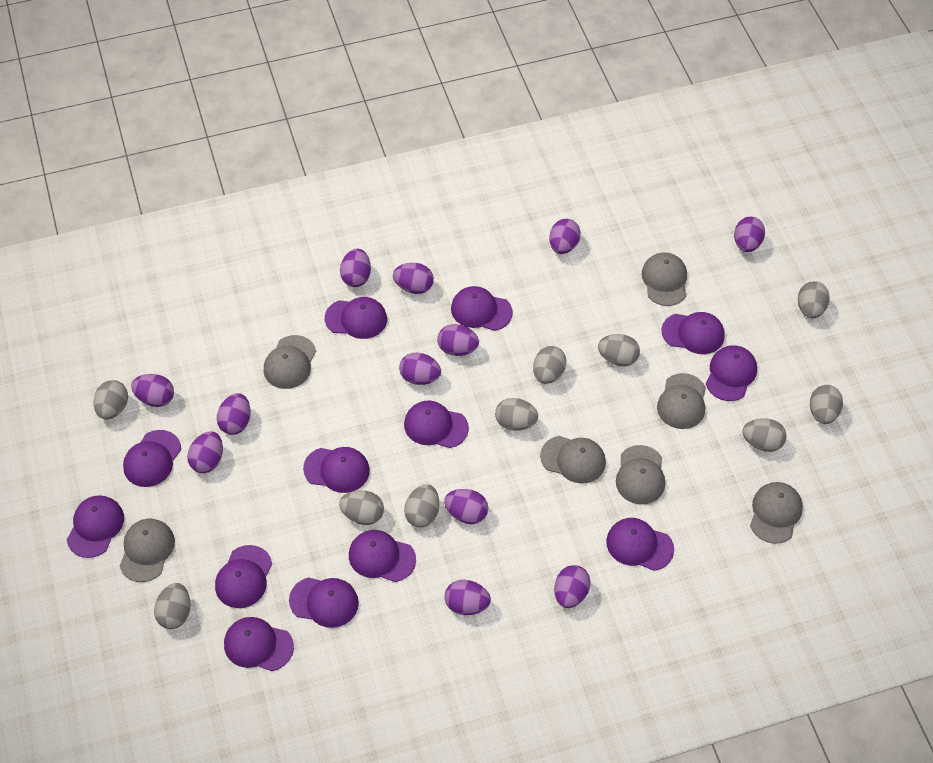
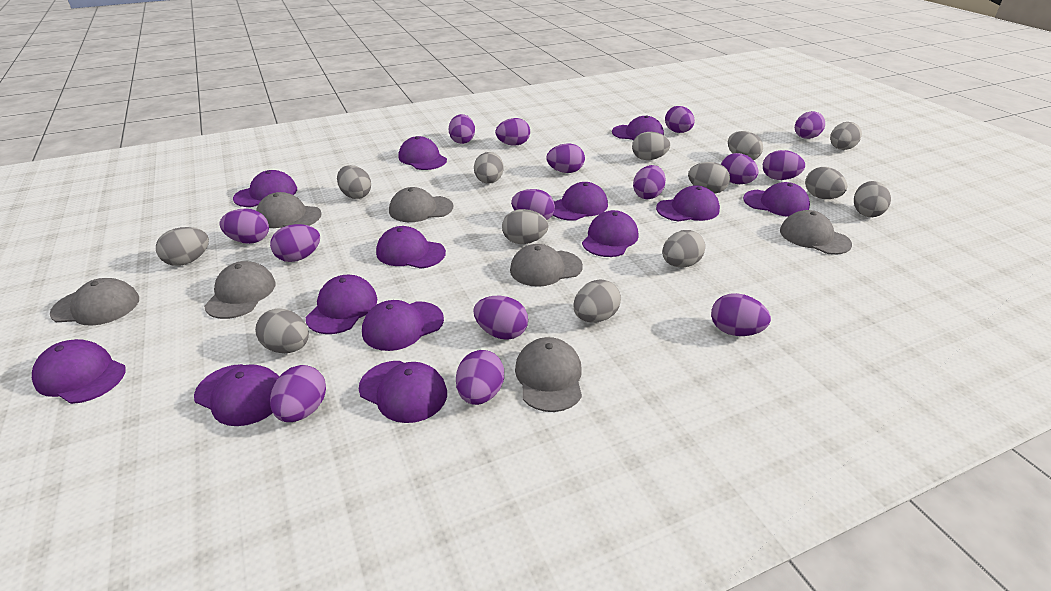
grey egg: [94,380,128,420] [154,583,190,629] [339,490,384,525] [404,484,439,527] [495,398,538,431] [533,346,567,384] [598,334,640,366] [742,418,787,452] [798,281,830,318] [810,385,843,424] = 10 -> [156,227,209,266] [255,308,309,353] [337,165,371,199] [474,152,504,184] [502,209,548,244] [573,280,621,323] [632,132,670,160] [662,230,705,268] [688,162,730,194] [728,131,763,160] [805,167,847,199] [830,122,862,150] [854,181,891,217] = 13
purple egg: [131,374,174,407] [187,431,223,473] [217,393,251,435] [340,249,371,287] [393,263,434,294] [399,353,441,385] [437,324,479,356] [444,489,488,524] [444,580,491,615] [549,219,581,254] [554,565,591,608] [734,217,765,252] = 12 -> [220,208,269,244] [270,224,320,262] [270,365,326,422] [449,114,475,144] [456,350,504,405] [474,296,528,340] [495,118,530,146] [511,189,555,220] [546,143,585,173] [633,165,666,199] [665,106,695,133] [711,293,771,336] [721,153,759,184] [763,150,805,180] [795,111,825,139] = 15

